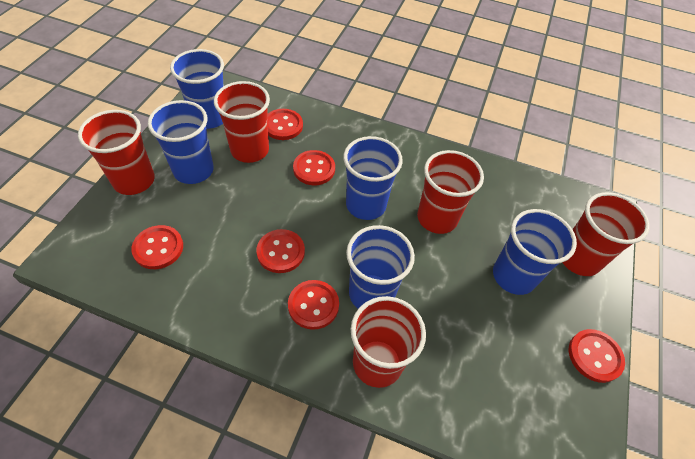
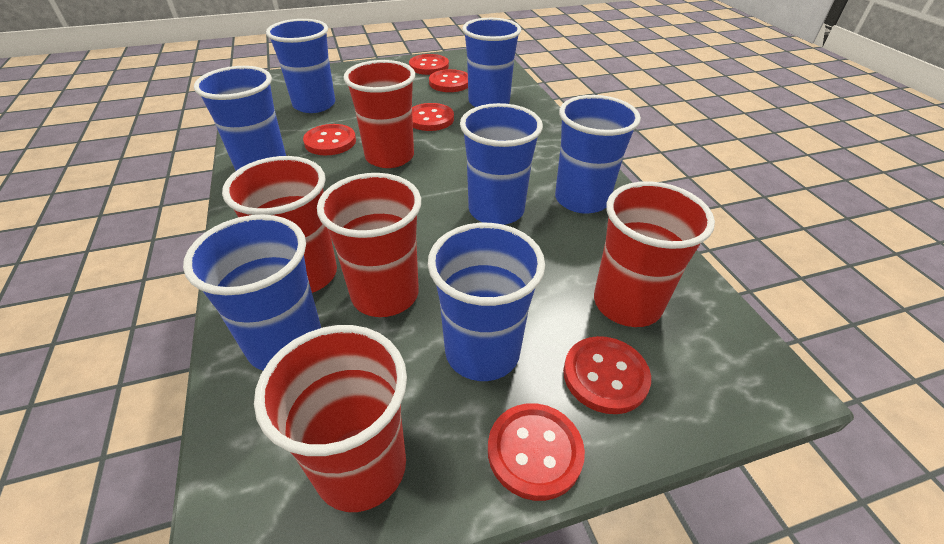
blue cup: [148,100,214,184] [170,49,224,129] [343,136,403,220] [346,225,415,309] [493,209,577,295] = 5 -> [183,214,321,370] [194,66,286,171] [266,19,335,113] [428,223,545,381] [460,103,543,225] [462,18,521,107] [555,95,641,214] = 7

